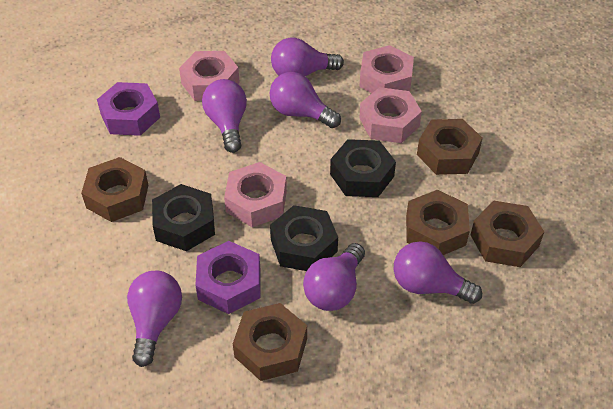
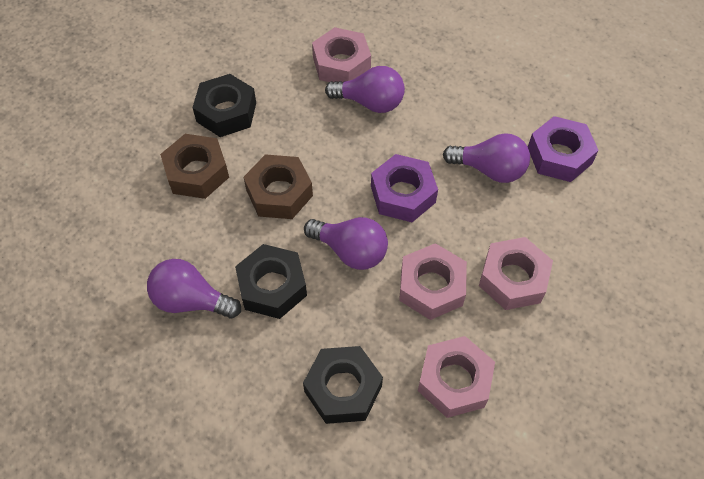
brown nut: [81,157,149,222] [233,303,307,381] [406,190,470,255] [417,119,483,175] [471,201,544,267] = 5 -> [160,134,229,199] [243,154,313,219] = 2
purple light bulb: [127,270,182,367] [202,79,247,153] [270,72,341,128] [271,38,344,76] [303,243,365,311] [394,241,482,304] = 6 -> [147,259,241,319] [304,217,388,270] [325,66,405,113] [443,133,530,183] = 4

